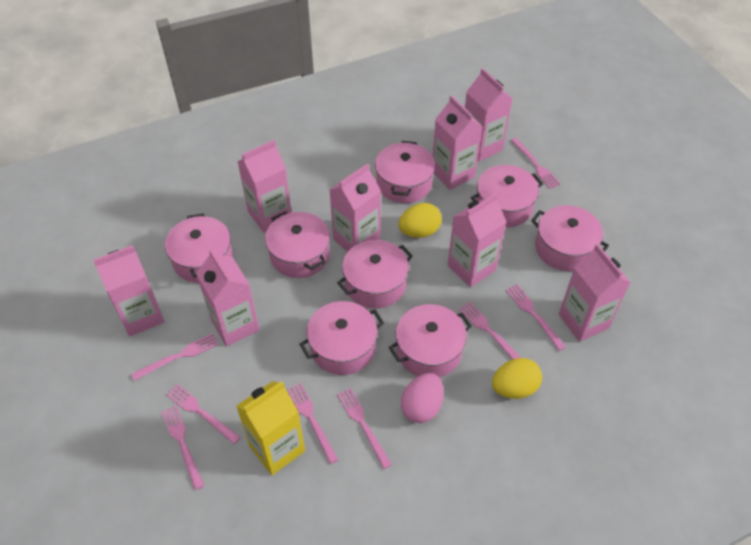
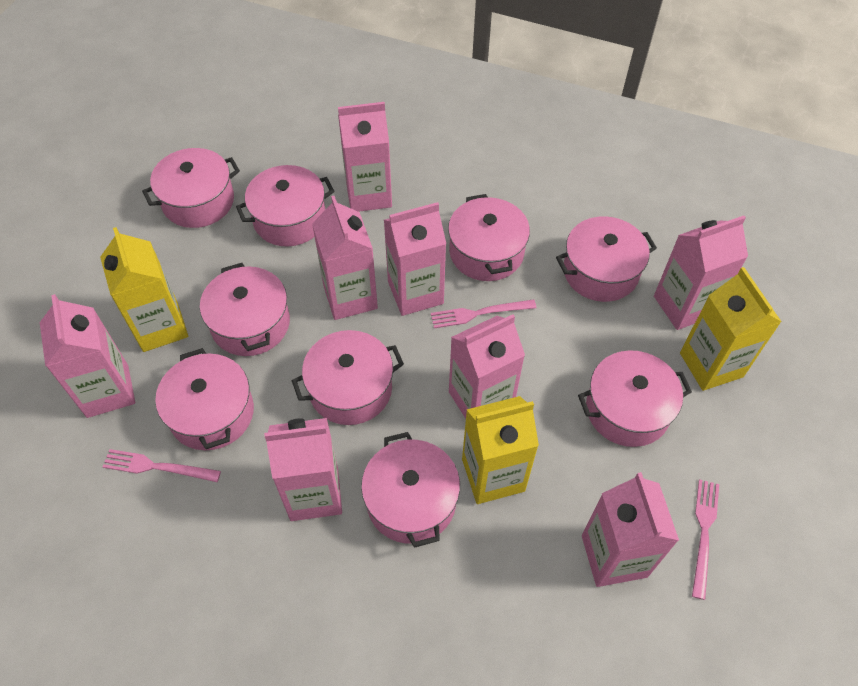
pink egg: [401,373,444,423] = 1 -> none = 0
pink fork: [131,333,219,381] [161,405,204,490] [166,384,241,444] [287,383,339,464] [337,388,392,469] [459,302,521,360] [506,284,566,351] [511,138,561,189] = 8 -> [102,449,221,482] [431,299,536,328] [692,479,719,600] = 3
pink pot: [165,213,233,283] [265,211,330,278] [299,301,384,375] [337,240,413,309] [375,141,435,203] [389,304,472,377] [471,165,543,227] [531,205,609,271] = 8 -> [142,148,240,228] [155,348,254,450] [200,263,290,356] [236,165,334,247] [292,330,404,425] [361,432,460,548] [448,194,530,281] [556,216,657,302] [578,350,692,447] = 9
yellow carton: [236,381,305,475] = 1 -> [100,227,188,352] [462,396,539,504] [680,267,782,391] = 3
yellow egg: [399,203,442,238] [492,358,542,399] = 2 -> none = 0

